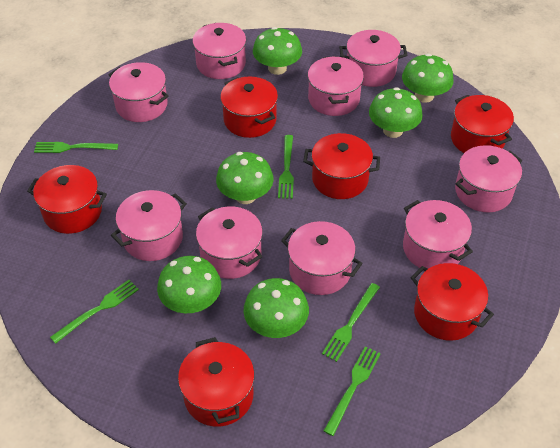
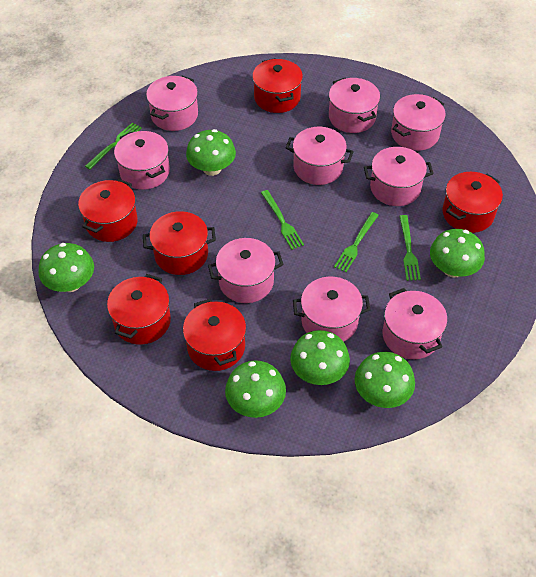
green fork: [34,142,118,153] [50,280,139,344] [278,135,294,199] [322,283,380,362] [324,346,381,436] = 5 -> [85,122,142,170] [261,190,304,250] [334,212,379,272] [399,215,421,281] = 4

